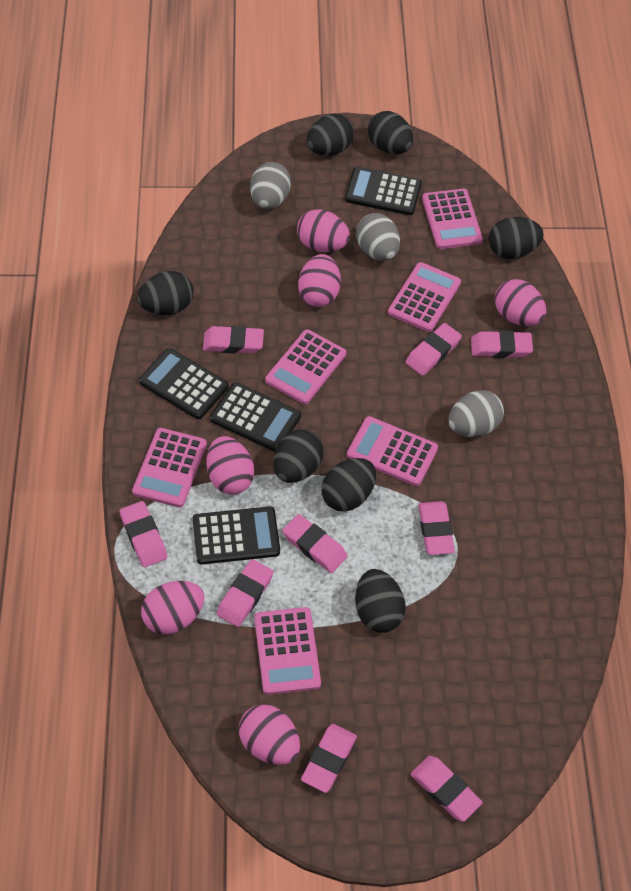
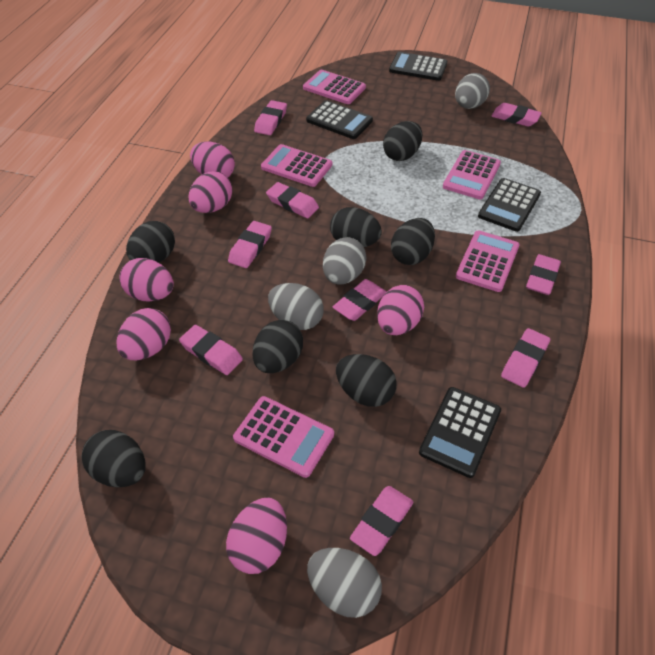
grey egg: [250,162,291,209] [356,213,400,261] [448,390,504,437] = 3 -> [268,283,324,330] [307,548,382,618] [323,237,367,285] [455,73,490,109] = 4
pink calculator: [132,428,207,508] [254,607,321,695] [265,329,346,404] [347,416,438,486] [388,262,461,332] [422,189,483,249] = 6 -> [233,396,334,478] [261,144,332,187] [303,70,366,104] [443,150,501,199] [456,230,520,292] = 5

